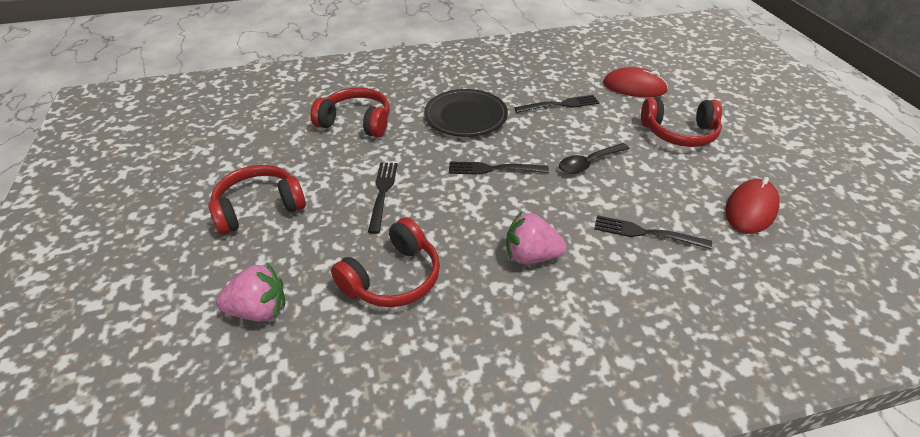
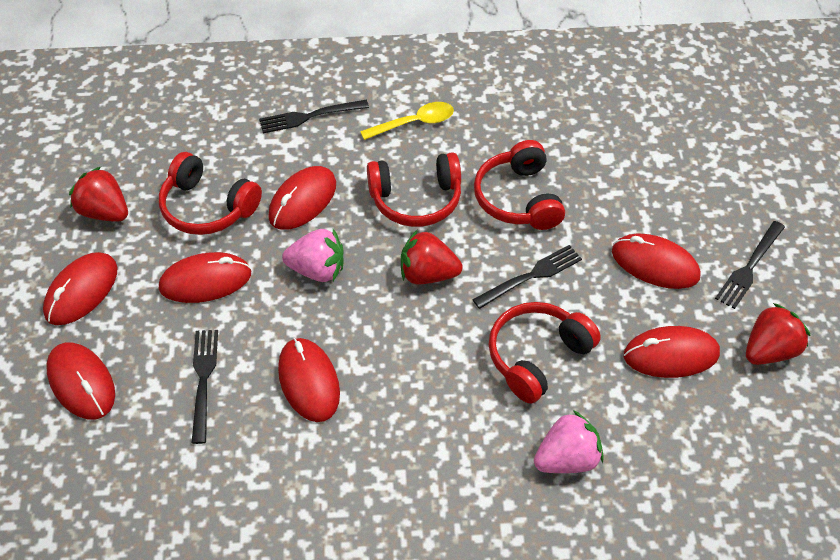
black plate: [424,89,508,137] = 1 -> none = 0
black spoon: [559,143,630,174] = 1 -> none = 0
red mouse: [603,67,668,97] [725,177,780,234] = 2 -> [43,252,118,325] [46,343,115,419] [159,252,251,303] [268,166,336,230] [278,338,340,422] [612,233,701,289] [624,326,720,378] = 7
red strawberry: none = 0 -> [69,167,128,222] [401,229,463,284] [746,303,810,365] = 3
yellow spoon: none = 0 -> [360,102,454,140] = 1

